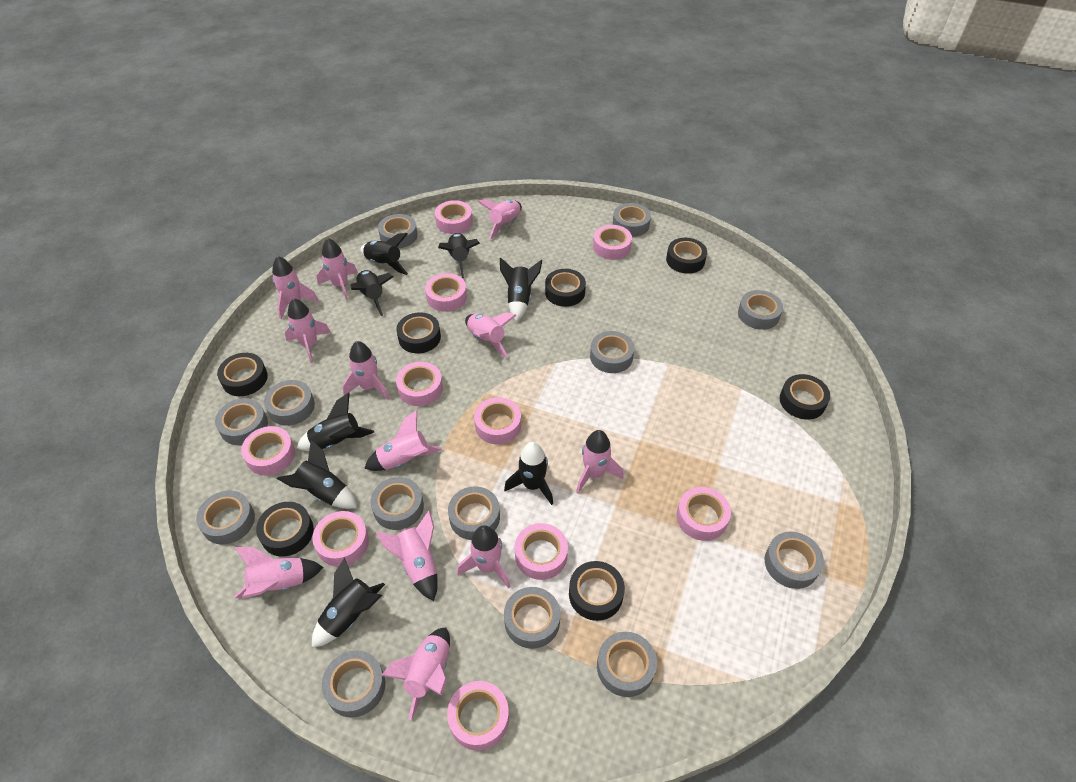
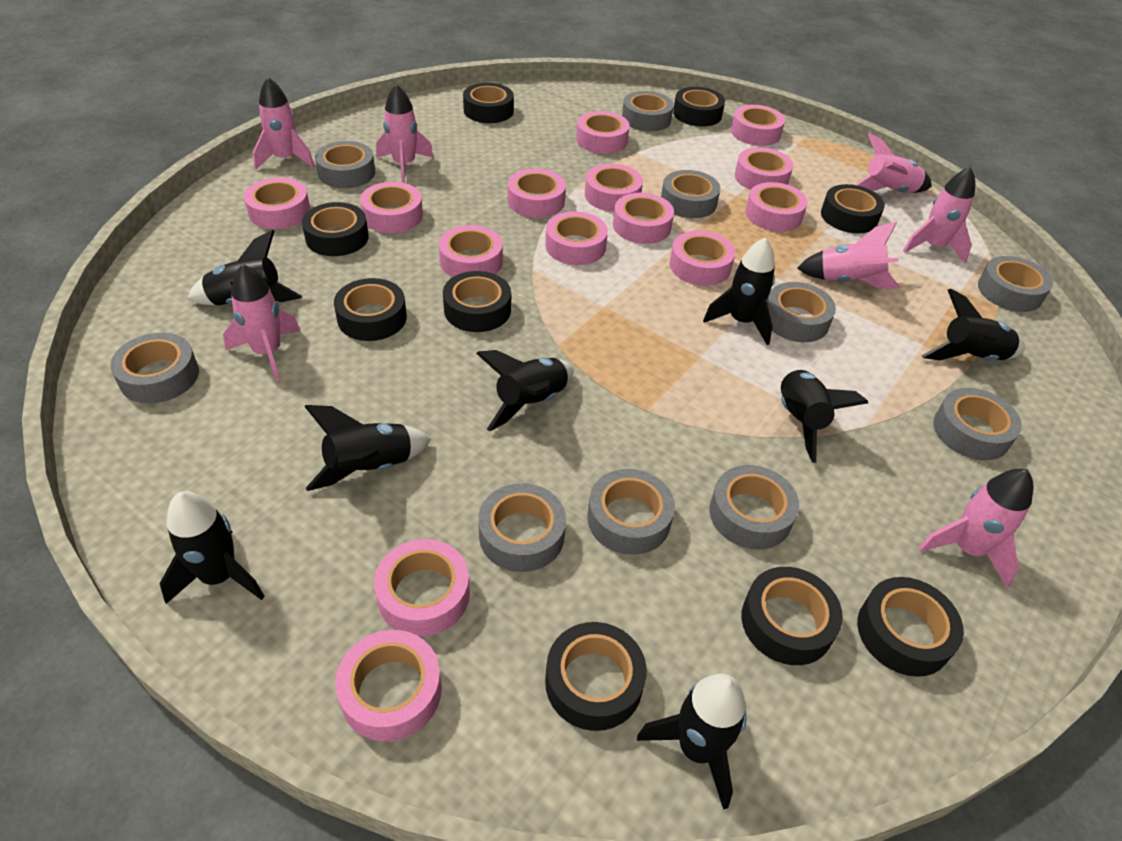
black tape: [217,353,268,396] [256,502,314,557] [396,312,441,353] [545,269,586,307] [569,561,625,621] [666,238,707,274] [780,374,830,420] = 7 -> [302,202,369,256] [334,278,407,341] [443,271,511,332] [463,83,514,123] [545,622,647,731] [673,87,725,127] [741,567,843,665] [821,184,885,233] [857,577,964,677] = 9
grey tape: [196,491,255,545] [215,398,268,445] [264,380,315,426] [322,650,385,718] [370,477,424,530] [378,214,418,248] [448,486,500,540] [504,587,560,649] [590,331,634,373] [597,632,657,697] [613,203,651,237] [738,290,783,330] [765,532,824,589] = 13 -> [110,333,199,403] [315,141,375,188] [478,483,566,572] [587,469,675,555] [622,91,674,132] [661,170,720,218] [709,465,799,549] [767,282,836,342] [933,388,1022,460] [978,256,1053,312] = 10
pink rocket: [234,547,323,599] [272,256,319,320] [285,298,331,363] [317,238,358,301] [343,341,389,400] [364,410,442,471] [376,510,438,601] [381,628,450,720] [457,525,510,589] [465,312,516,358] [477,199,522,239] [576,430,623,493] = 12 -> [223,264,301,381] [253,77,315,170] [376,84,434,183] [797,222,900,289] [855,133,932,193] [903,167,975,263] [919,469,1033,588] = 7
pink tape: [241,426,295,475] [312,511,369,567] [396,362,443,406] [425,273,467,312] [435,200,473,234] [447,681,509,751] [474,397,521,444] [515,523,568,580] [593,225,632,260] [676,487,731,541] = 10 -> [244,177,310,229] [335,630,442,741] [360,182,423,233] [374,539,470,637] [439,225,503,277] [508,169,566,218] [545,211,608,265] [576,111,630,154] [585,164,643,212] [613,193,674,244] [669,231,735,286] [731,105,785,146] [735,147,793,190] [745,182,808,232] = 14

